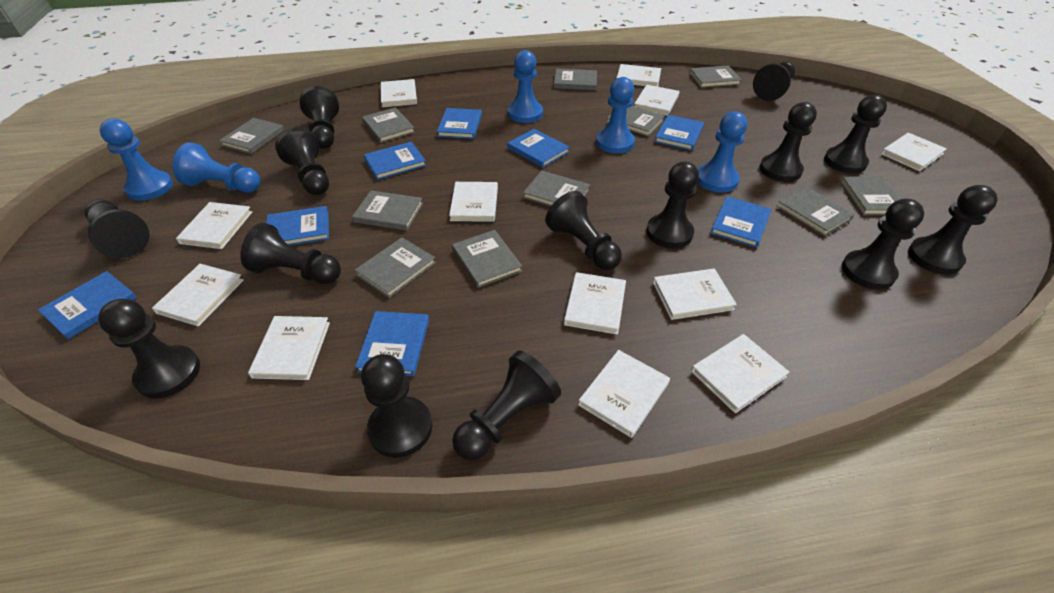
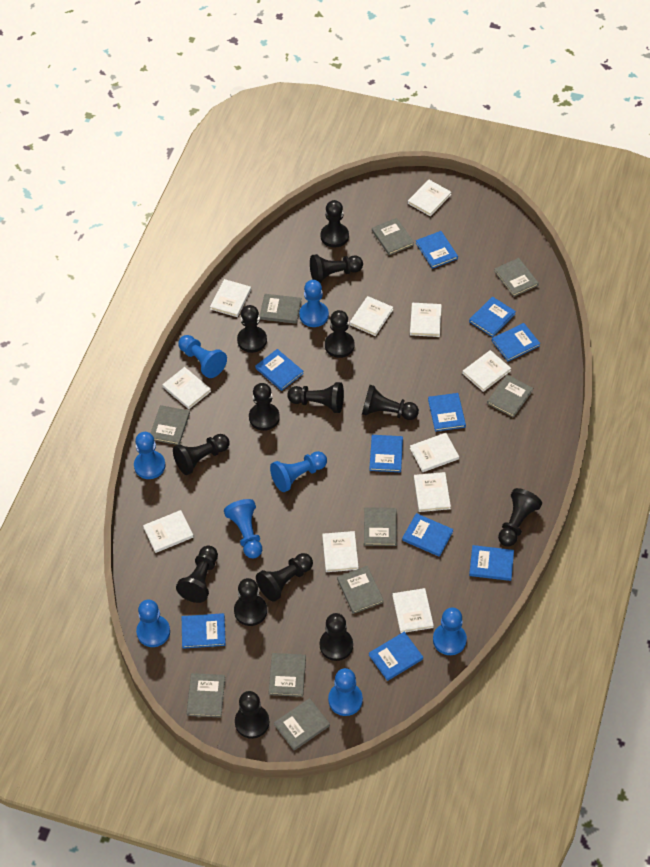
blue book: [38,271,137,339] [266,206,329,246] [355,311,429,376] [364,142,426,180] [437,108,482,139] [507,129,570,168] [655,115,704,151] [711,196,771,248] = 8 -> [182,613,226,649] [255,349,304,391] [369,435,403,472] [369,632,423,681] [402,513,453,557] [416,231,458,269] [428,393,466,432] [469,296,516,337] [469,545,514,581] [492,323,540,361] = 10
blue pawn: [100,119,173,201] [173,142,260,193] [508,50,543,123] [596,77,635,153] [697,111,747,193] = 5 -> [134,432,166,479] [136,600,170,647] [178,335,227,378] [224,499,262,559] [270,451,327,492] [299,280,329,327] [328,668,363,716] [433,607,467,655] = 8
grey book: [219,118,284,154] [352,190,423,230] [355,237,436,298] [362,107,415,143] [452,230,522,288] [523,171,590,206] [554,69,597,90] [606,106,665,137] [689,65,742,88] [776,186,855,236] [840,176,902,215] = 11 -> [151,405,190,445] [187,673,225,718] [259,294,302,324] [269,653,306,697] [274,698,330,750] [337,566,384,614] [364,507,397,546] [372,218,414,255] [487,375,533,418] [494,258,539,297] = 10
white book: [152,264,244,326] [176,202,252,249] [248,316,330,380] [381,79,417,107] [449,182,498,222] [564,272,626,335] [578,350,670,438] [616,64,661,87] [634,85,679,116] [653,268,737,320] [691,334,789,413] [881,133,947,172] = 12 -> [143,510,193,553] [162,367,211,409] [210,279,251,317] [322,531,359,572] [350,296,393,336] [393,588,434,633] [408,180,451,216] [410,303,442,337] [410,433,459,472] [414,472,451,512] [462,350,511,392] = 11

